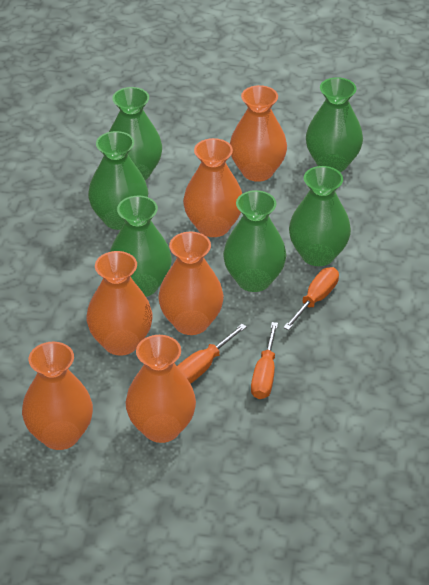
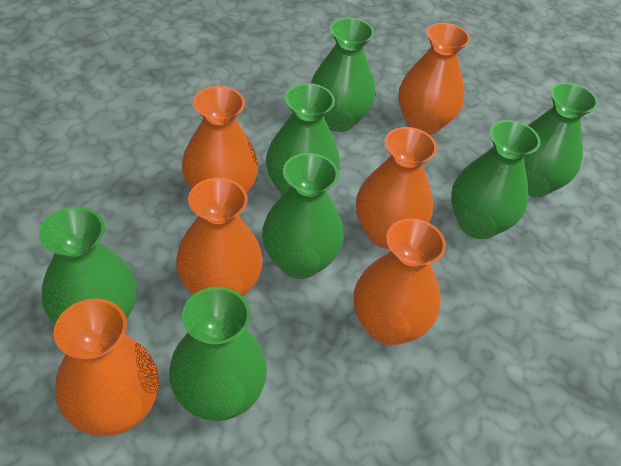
green vase: [88,131,148,230] [109,87,162,180] [110,196,172,297] [223,190,286,292] [289,166,351,266] [306,77,363,172] = 6 -> [39,207,137,325] [169,287,267,421] [262,153,344,279] [266,83,340,195] [311,18,376,132] [451,120,541,239] [524,82,598,197] = 7
orange screwdriver: [177,324,247,384] [251,322,278,399] [283,267,339,330] = 3 -> none = 0

